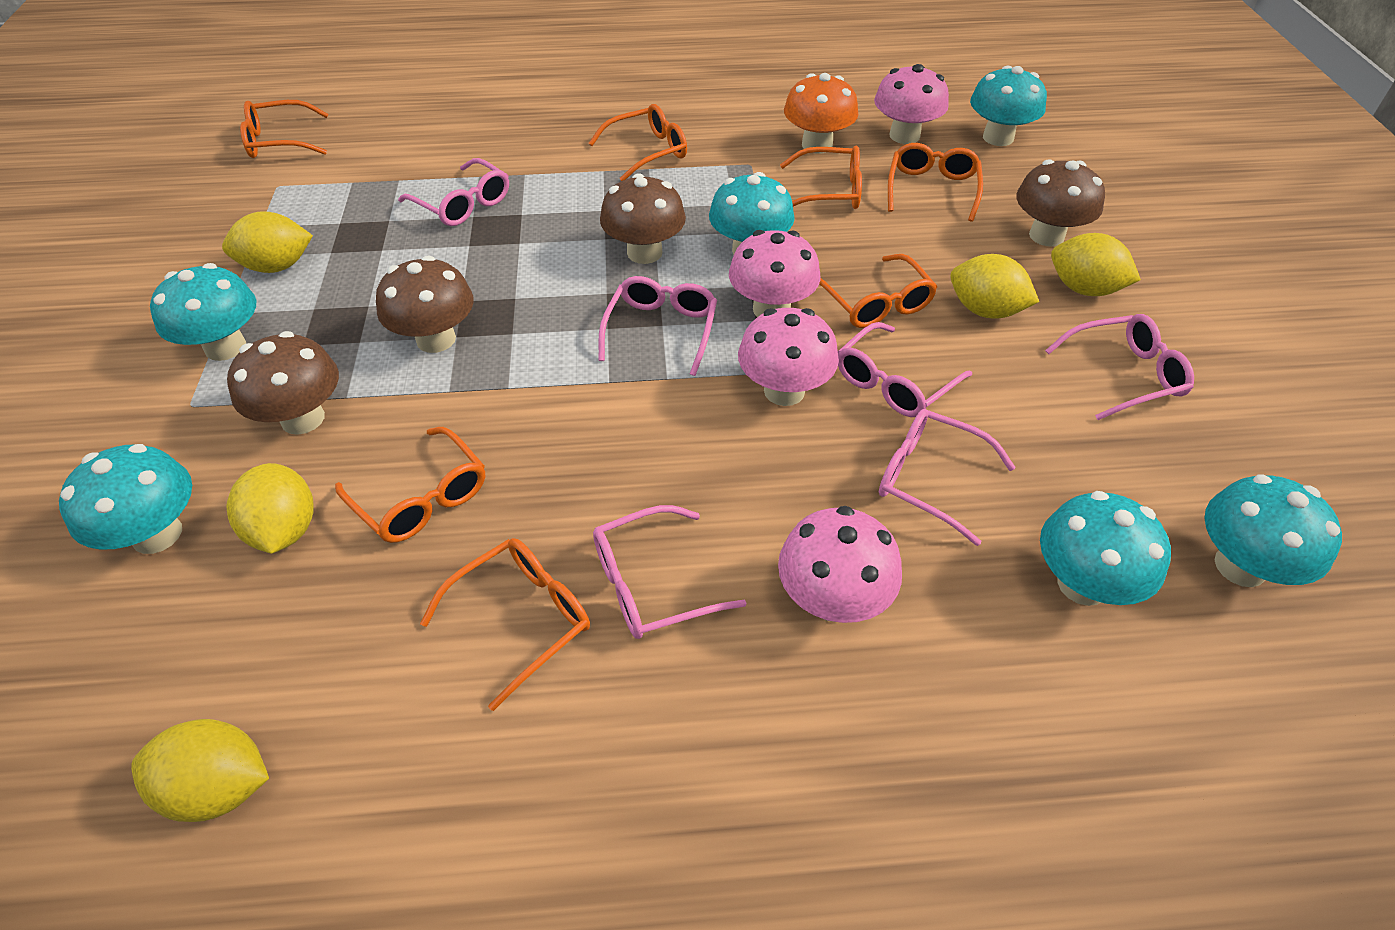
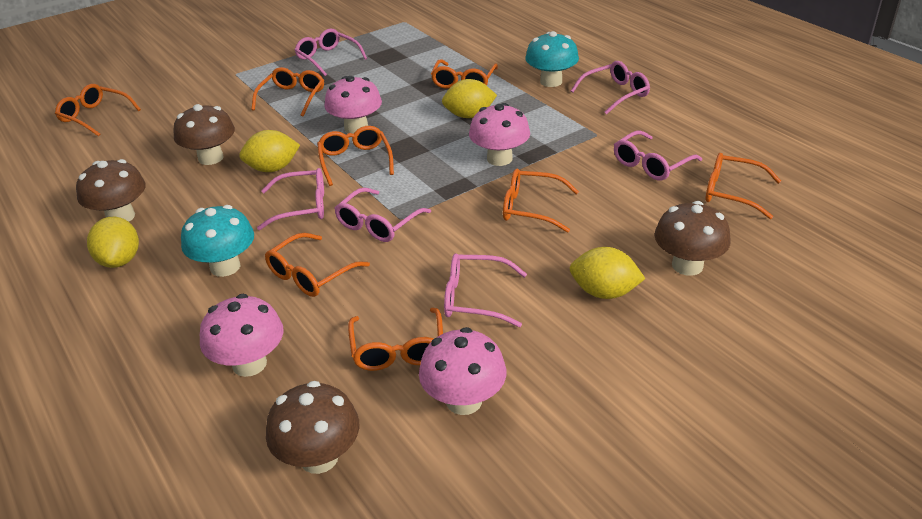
orange glasses: [240,100,328,158] [335,427,485,543] [420,538,590,711] [589,104,687,181] [780,146,862,209] [819,254,937,328] [888,143,983,222] = 7 -> [55,84,141,137] [251,67,324,117] [265,233,370,297] [317,126,394,186] [348,308,443,371] [431,59,498,89] [503,169,579,233] [705,153,781,219] = 8
orange mushroom: [784,73,858,154] = 1 -> none = 0
turquoise mushroom: [59,444,192,554] [150,263,257,361] [709,172,795,255] [970,66,1047,146] [1040,491,1171,606] [1204,475,1342,587] = 6 -> [181,205,254,277] [525,31,579,87] = 2
yellow lemon: [131,719,269,822] [222,211,313,273] [226,463,314,554] [950,254,1039,319] [1051,233,1141,296] = 5 -> [87,217,139,268] [239,130,300,172] [442,79,497,118] [569,247,646,299] = 4

